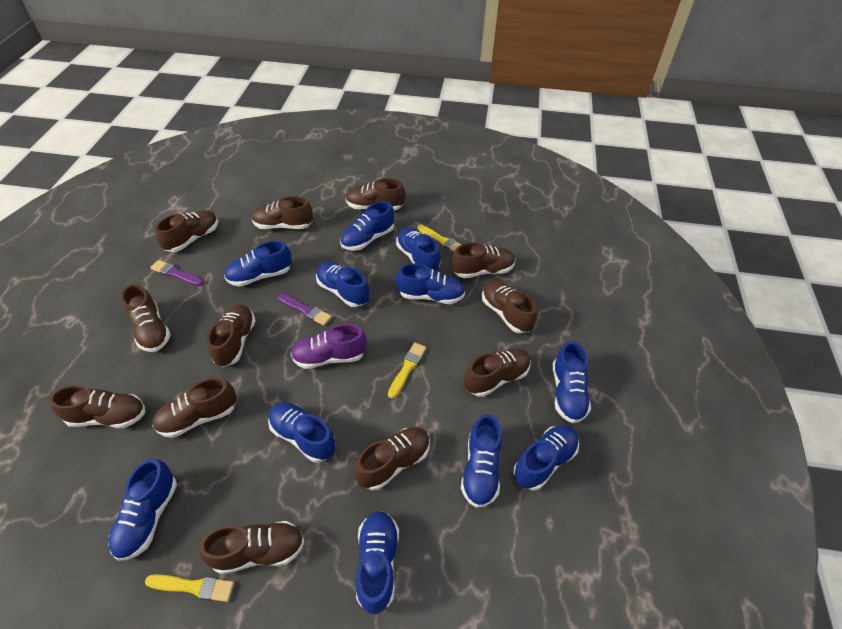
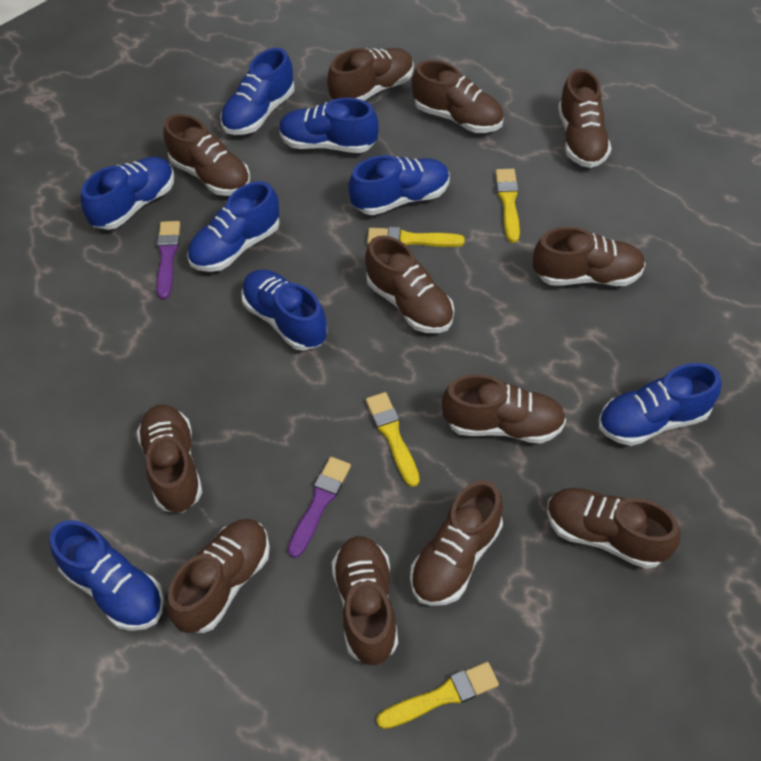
blue shoe: [108,459,177,561] [224,241,292,287] [268,402,336,462] [316,262,369,307] [340,201,394,251] [356,511,399,615] [396,227,440,271] [396,263,465,304] [461,414,502,508] [513,425,579,490] [553,341,591,423] = 11 -> [50,520,164,631] [81,157,174,230] [187,181,280,272] [220,48,294,135] [241,269,328,351] [279,98,379,153] [348,155,450,215] [599,363,722,446] = 8
purple shoe: [290,324,367,369] = 1 -> none = 0
yellow brush: [145,574,234,602] [388,342,426,399] [417,225,462,252] = 3 -> [366,392,420,487] [367,227,465,247] [377,662,499,729] [495,169,520,242] = 4

